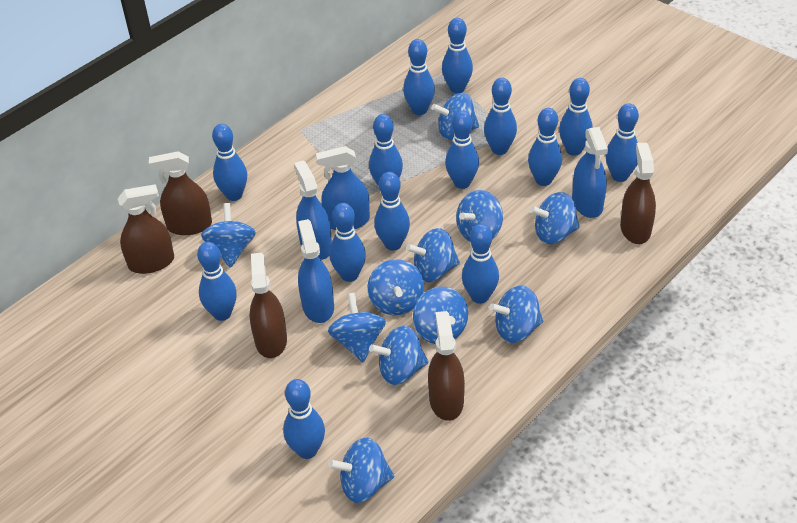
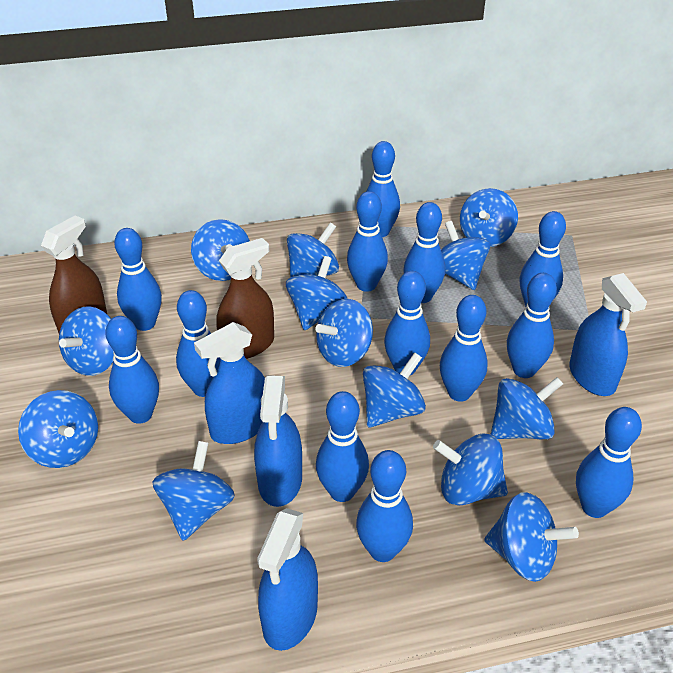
blue bowling pin: [197,242,237,321] [212,124,247,201] [283,379,325,459] [329,203,366,282] [369,114,403,187] [374,172,410,250] [403,39,435,115] [442,18,473,93] [445,111,479,189] [462,224,499,304] [484,78,517,155] [528,108,562,186] [559,78,593,156] [606,103,639,182] = 14 -> [105,316,159,424] [114,228,162,331] [176,290,220,397] [316,391,369,502] [347,191,388,292] [356,450,413,562] [366,141,400,237] [384,271,430,375] [403,202,445,303] [440,295,488,402] [507,273,557,378] [520,211,566,307] [576,407,642,518] = 13
blue spinning top: [201,203,256,268] [328,293,386,362] [328,437,394,503] [368,259,424,316] [369,326,428,385] [406,228,460,282] [413,287,468,344] [431,93,479,140] [456,190,503,242] [489,286,543,343] [530,192,580,244] = 11 -> [18,390,98,468] [59,306,114,376] [153,441,235,541] [191,219,250,281] [286,256,347,330] [287,223,339,278] [315,299,373,367] [363,352,426,428] [433,433,508,506] [441,221,490,290] [460,188,518,247] [484,492,579,582] [491,377,563,440] = 13
brown spray bottle: [118,184,174,274] [149,151,212,235] [250,253,287,358] [428,311,465,421] [620,143,656,244] = 5 -> [41,216,107,333] [217,238,274,359] = 2

